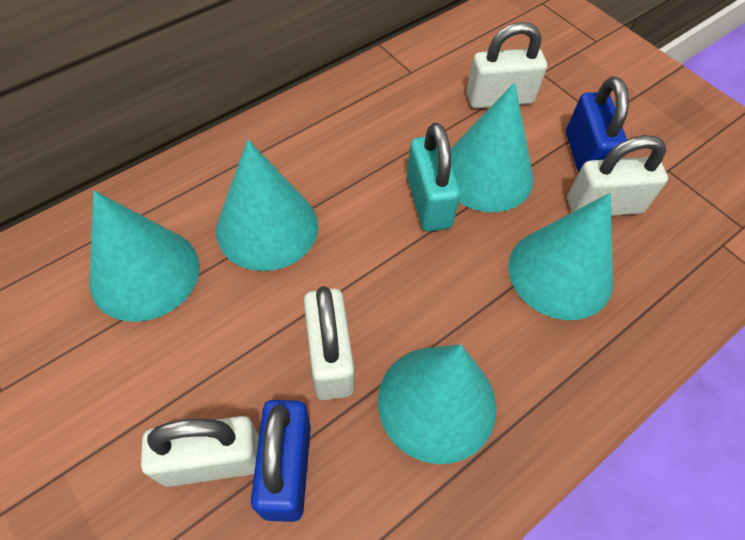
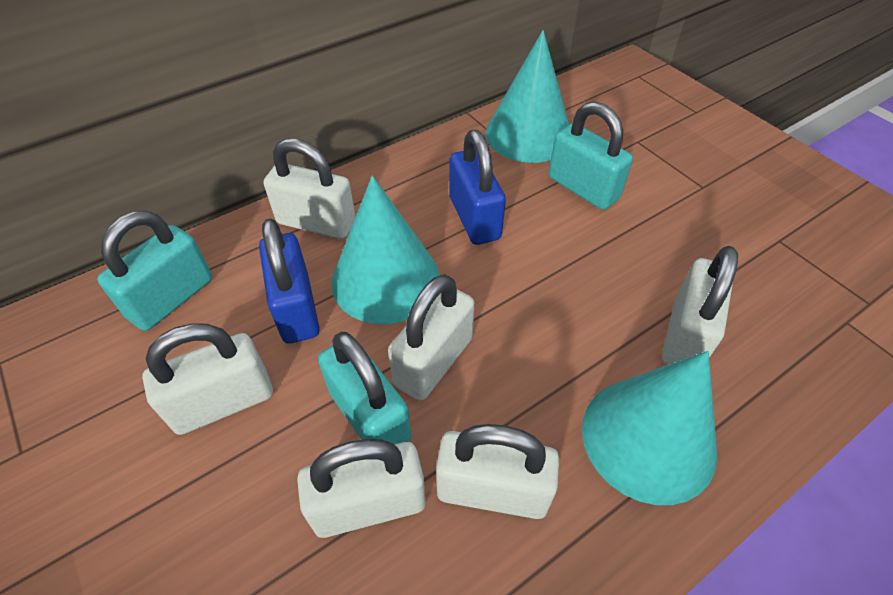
turquoise cone: [89,191,199,322] [216,140,318,271] [378,345,497,464] [450,83,534,212] [508,193,613,320] = 5 -> [332,175,440,324] [485,30,569,163] [582,351,717,505] = 3
turquoise padlock: [407,123,461,232] = 1 -> [97,210,212,331] [318,331,411,444] [548,101,633,210] = 3
white padlock: [141,416,259,487] [304,286,354,400] [466,22,547,109] [567,135,668,216] = 4 -> [142,324,273,435] [264,139,356,239] [297,439,426,538] [388,274,475,401] [436,424,560,519] [662,246,738,365] = 6

